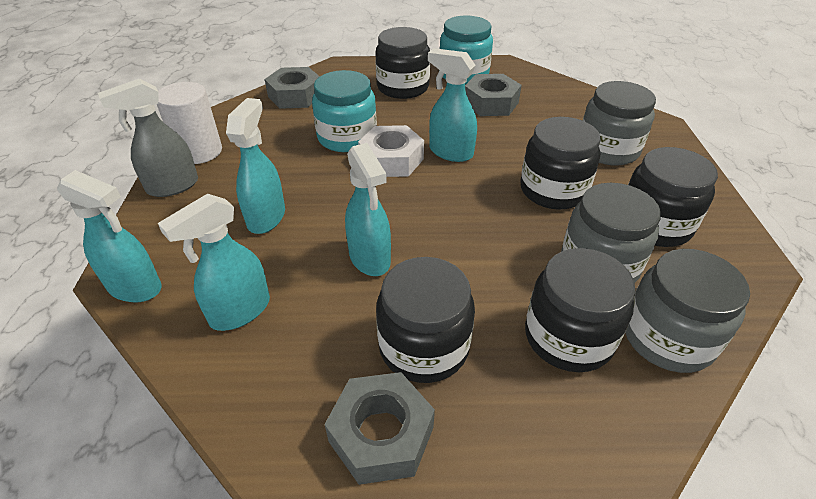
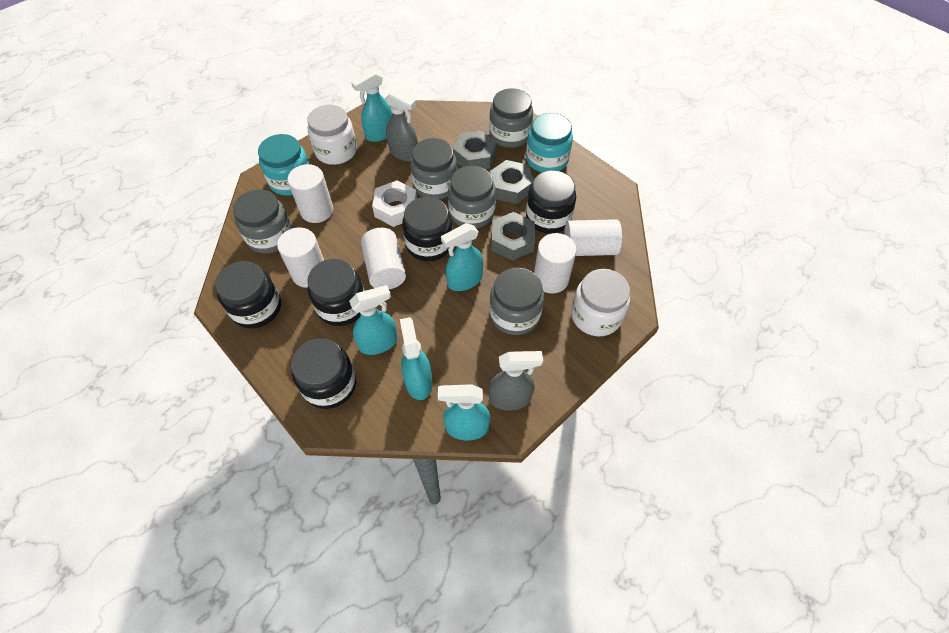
grey jar: [561,183,661,283] [583,81,656,165] [625,249,750,373] = 3 -> [233,189,292,254] [410,138,457,199] [448,166,496,228] [489,89,533,148] [489,267,544,335] = 5
grey spray bottle: [98,79,198,197] = 1 -> [385,90,418,161] [489,351,543,411] = 2
white cylinder: [157,82,222,164] = 1 -> [277,227,324,288] [288,164,333,223] [361,228,406,289] [534,233,577,293] [564,219,622,256] = 5
white jar: none = 0 -> [307,105,357,165] [571,269,630,336] = 2

